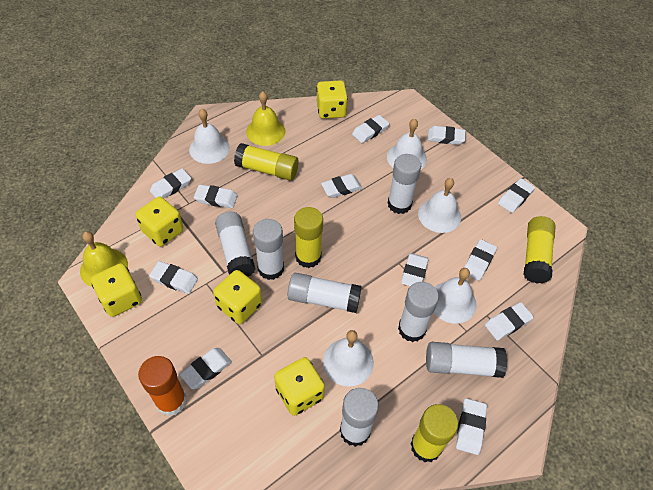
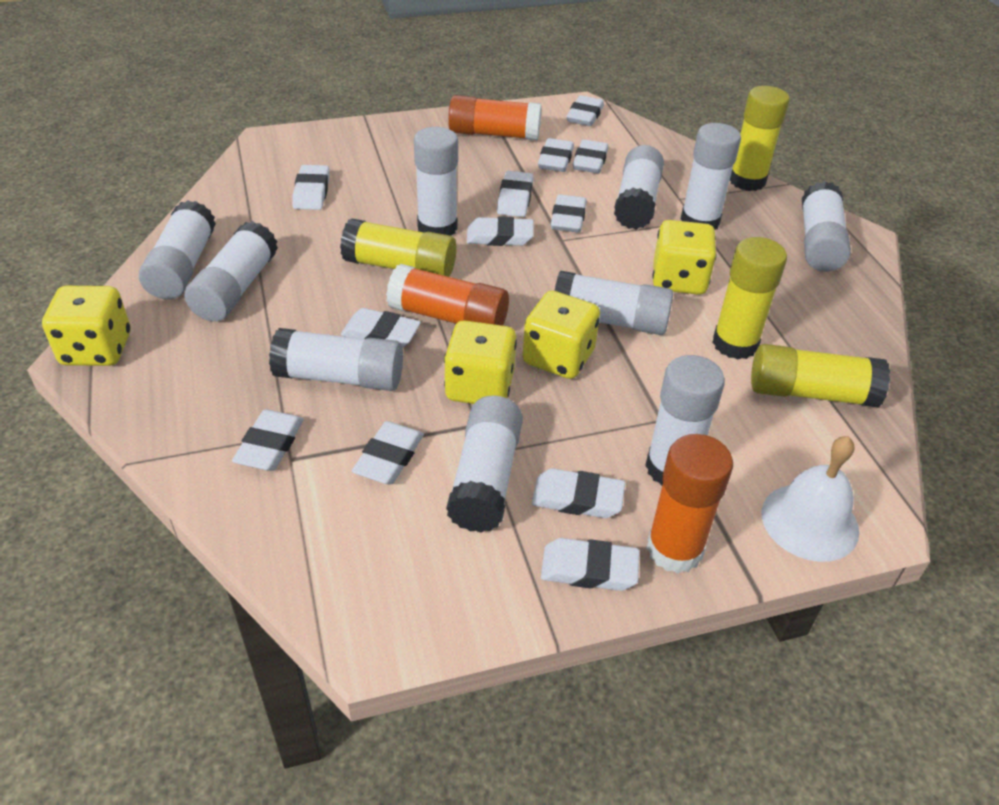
orange glue stick: [138,356,187,416] = 1 -> [386,264,509,326] [448,95,542,141] [646,434,733,573] = 3
white bell: [189,109,230,164] [323,330,374,386] [387,119,427,169] [418,178,461,233] [433,268,476,323] = 5 -> [761,436,859,562] = 1
white glue stick: [215,212,256,277] [253,219,284,280] [288,273,362,313] [340,388,379,447] [388,154,421,214] [398,282,439,342] [426,342,507,378] = 7 -> [139,200,216,300] [185,221,278,322] [269,328,403,391] [414,127,458,236] [446,395,523,533] [555,271,673,335] [614,145,664,230] [645,355,725,486] [681,123,741,230] [802,181,851,272] = 10
yellow bell: [80,231,128,287] [246,91,285,146] = 2 -> none = 0
yellow dice: [91,263,142,317] [136,197,184,247] [213,270,262,324] [274,357,325,416] [316,80,348,119] = 5 -> [42,286,130,366] [444,320,517,404] [523,291,600,379] [652,220,717,295] = 4

